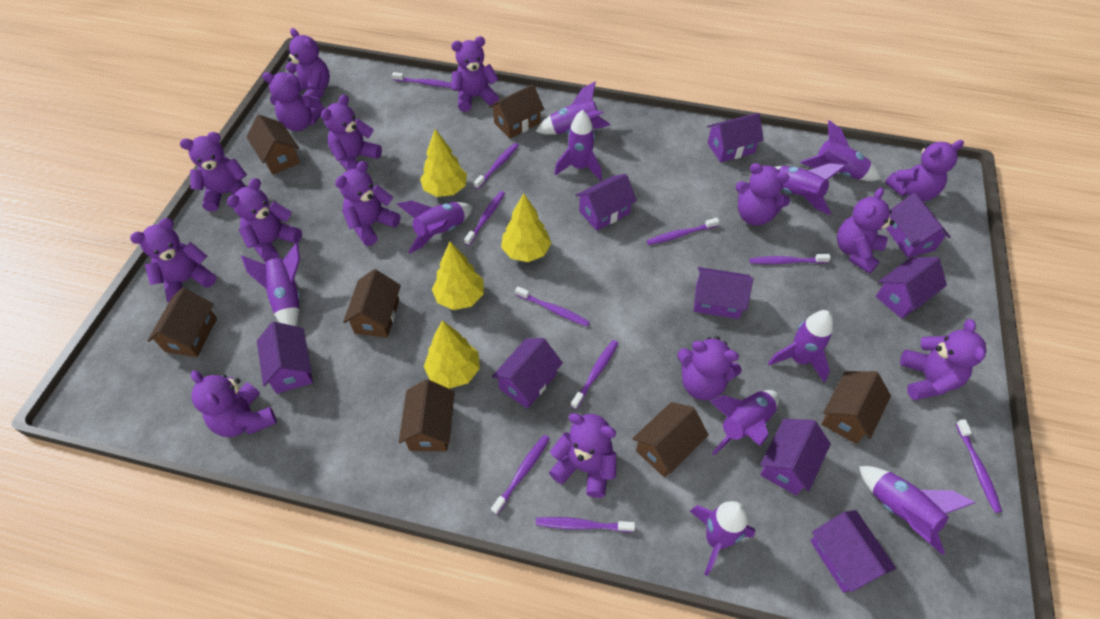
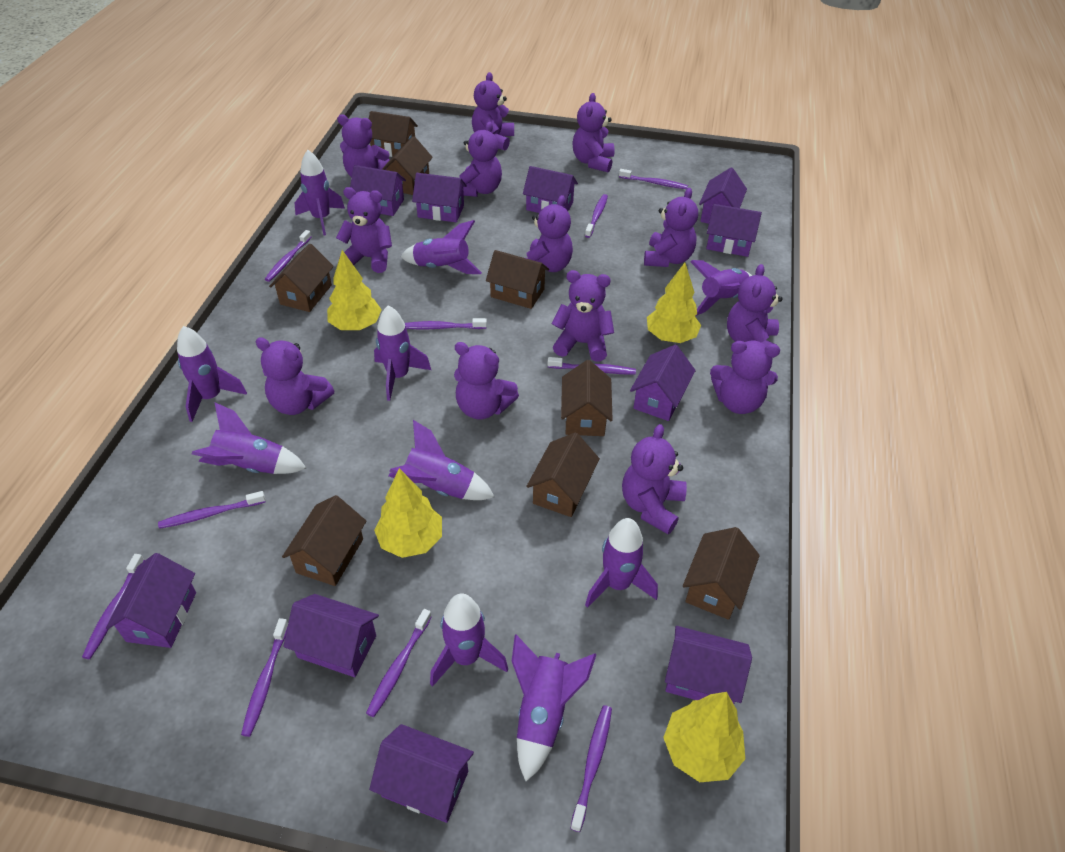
brown house: [147,288,217,357] [247,115,300,175] [343,269,401,338] [399,379,455,451] [489,84,544,138] [632,402,709,477] [821,371,891,444] = 7 -> [269,243,334,312] [282,495,366,586] [369,111,418,157] [382,136,433,195] [486,250,549,309] [526,432,600,517] [561,360,613,436] [683,527,760,620] = 8
purple house: [257,322,313,394] [492,338,563,409] [575,174,637,231] [694,267,753,319] [707,113,764,162] [760,419,831,495] [810,510,896,593] [875,257,947,319] [886,193,951,258] = 9 -> [106,553,196,648] [284,594,379,677] [350,165,406,216] [369,724,474,823] [412,173,467,222] [523,166,578,213] [630,345,696,421] [665,626,752,704] [699,168,747,224] [706,204,762,257] = 10
purple teddy bear: [130,218,217,303] [180,132,247,212] [191,370,277,437] [227,178,302,263] [262,72,324,131] [285,28,330,99] [321,94,382,171] [335,161,400,246] [451,36,499,112] [549,413,616,498] [677,336,742,401] [735,163,790,226] [837,187,894,274] [885,140,964,201] [900,319,986,400] = 15 -> [255,337,334,415] [336,187,392,273] [337,115,389,177] [454,342,519,419] [459,122,502,197] [472,72,514,151] [526,195,573,272] [552,270,614,362] [573,93,615,173] [622,424,687,534] [644,188,698,267] [710,341,780,414] [727,264,783,346] = 13

